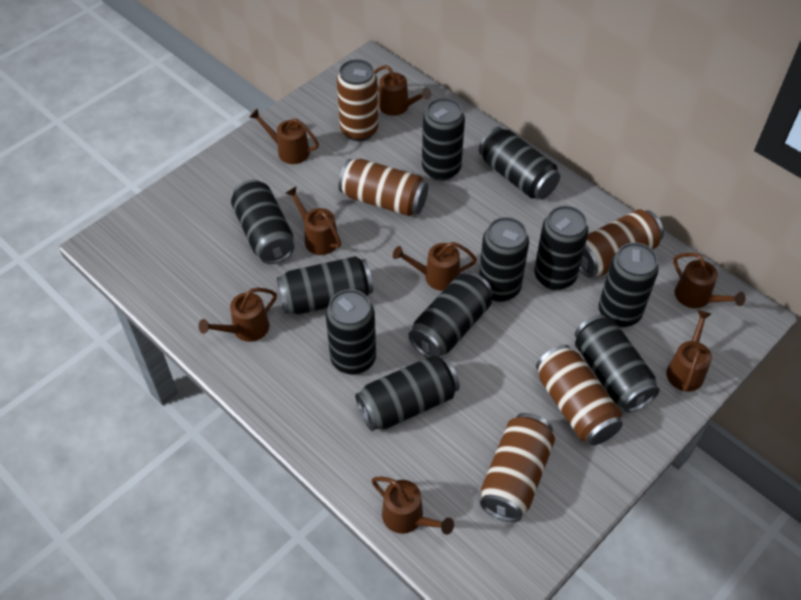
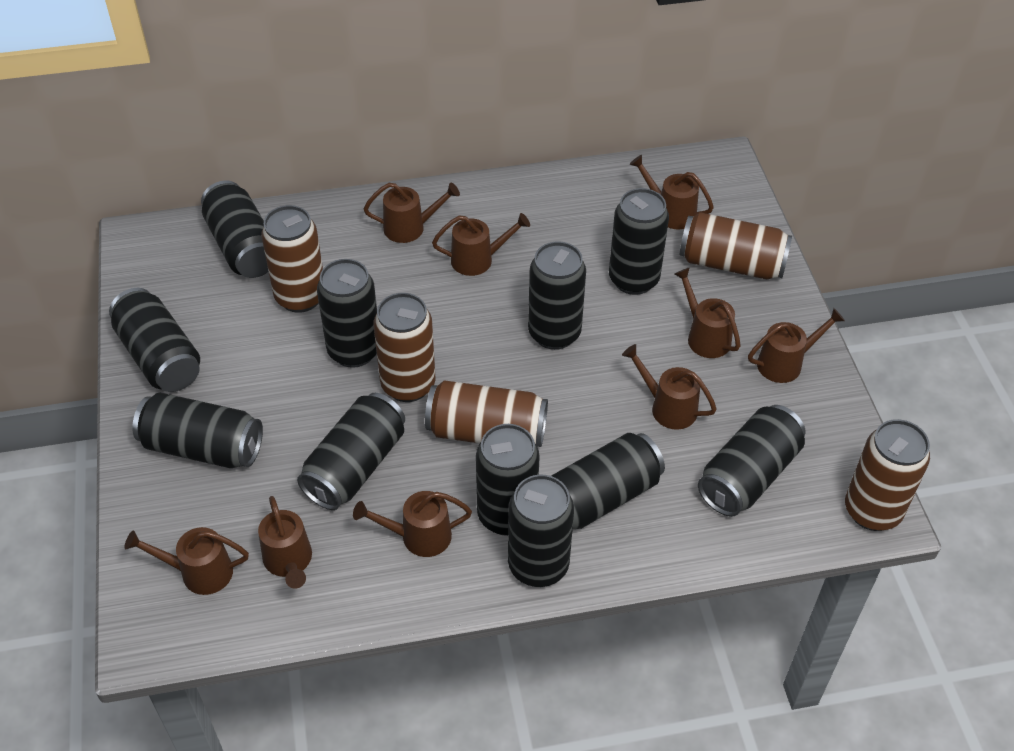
brown watering can: [199,288,277,342] [249,108,319,164] [286,187,341,255] [371,477,454,535] [374,65,431,116] [393,242,477,291] [666,310,712,392] [673,253,746,308] = 8 -> [124,527,249,595] [258,496,312,589] [353,491,472,557] [364,183,460,243] [432,213,530,276] [622,344,717,430] [629,155,714,229] [675,267,741,358] [748,308,845,383] = 9

